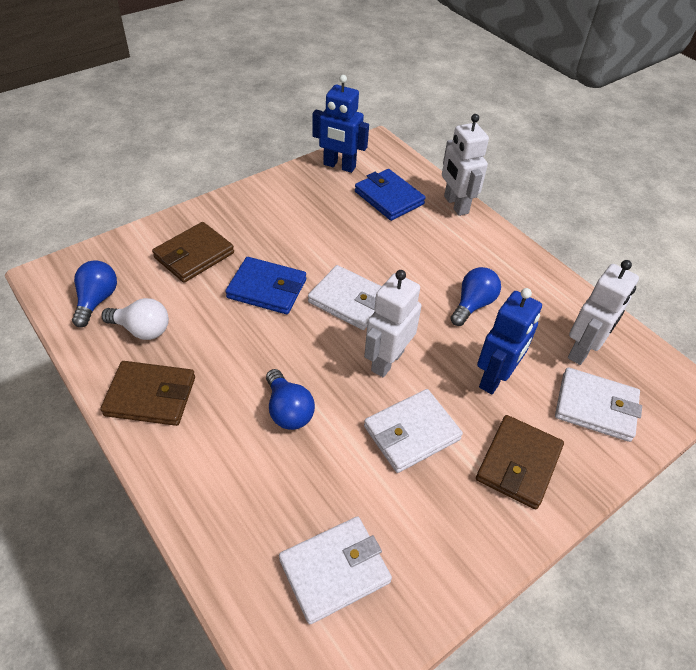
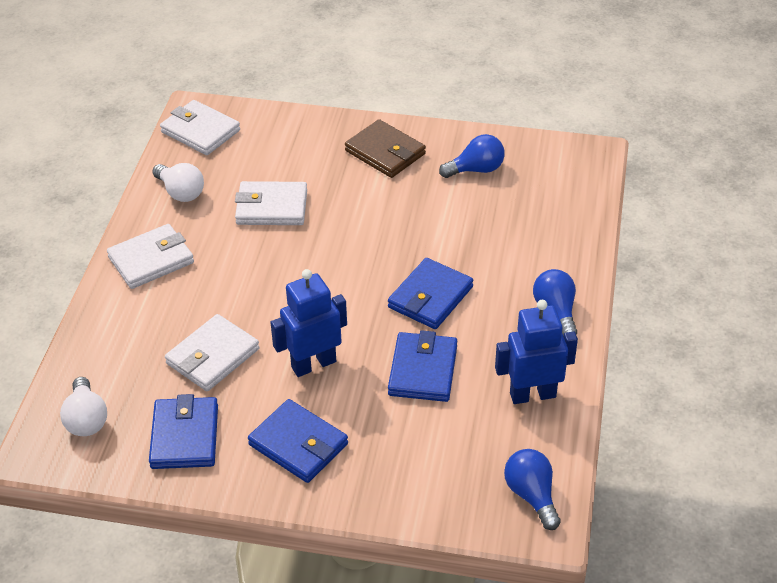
blue wallet: [225,257,306,314] [355,169,425,221] = 2 -> [149,394,218,469] [248,399,348,483] [388,258,473,329] [388,330,457,402] = 4
brown wallet: [100,361,195,426] [152,222,234,283] [476,415,564,509] = 3 -> [345,119,426,178] = 1
white light bulb: [101,298,169,340] = 1 -> [60,377,107,436] [152,163,204,202] = 2
white robot: [364,270,422,377] [442,114,489,216] [568,260,639,365] = 3 -> none = 0

